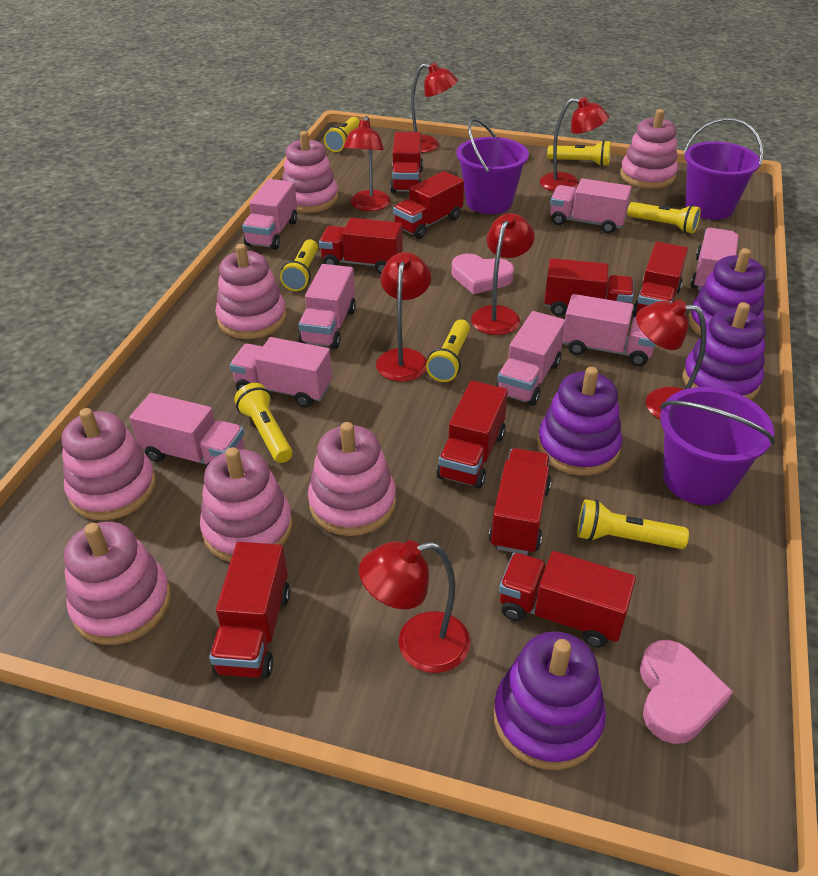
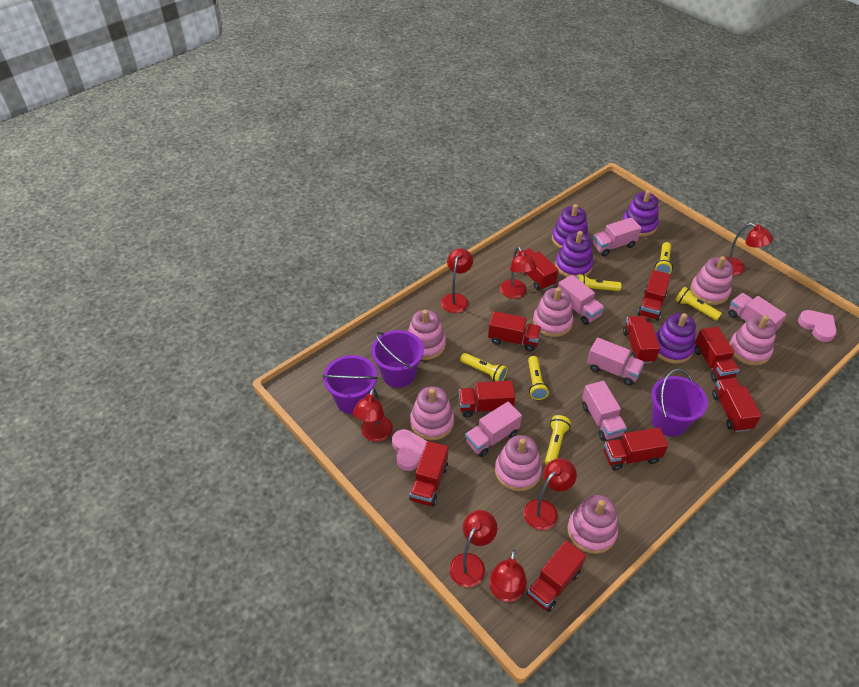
pink truck: [130,393,244,467] [230,337,332,408] [242,179,297,250] [298,264,356,349] [496,311,565,406] [550,178,632,233] [563,294,656,366] [691,228,739,291] = 8 -> [465,402,522,457] [558,275,605,325] [582,381,627,441] [587,337,644,386] [592,217,641,256] [728,293,787,331] = 6
red truck: [209,542,290,678] [319,218,403,274] [390,132,423,193] [393,171,464,239] [436,381,508,489] [489,448,551,555] [499,551,636,648] [544,258,634,316] [632,242,688,317] = 9 -> [409,441,448,507] [459,381,515,417] [488,311,541,352] [516,248,559,290] [526,540,586,612] [604,427,668,470] [623,316,660,364] [637,270,671,321] [695,326,740,382] [712,378,761,432] = 10
yellow flashlight: [234,383,293,463] [280,239,318,291] [324,117,360,152] [426,320,470,382] [547,140,611,166] [577,499,689,549] [627,202,701,234] = 7 -> [460,353,508,381] [528,356,549,400] [545,415,571,465] [577,274,621,291] [655,242,673,274] [675,287,722,321] = 6

